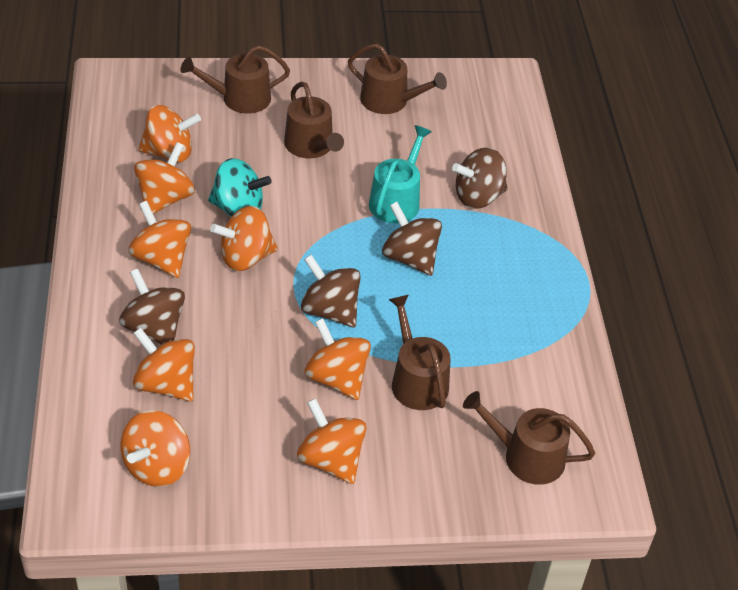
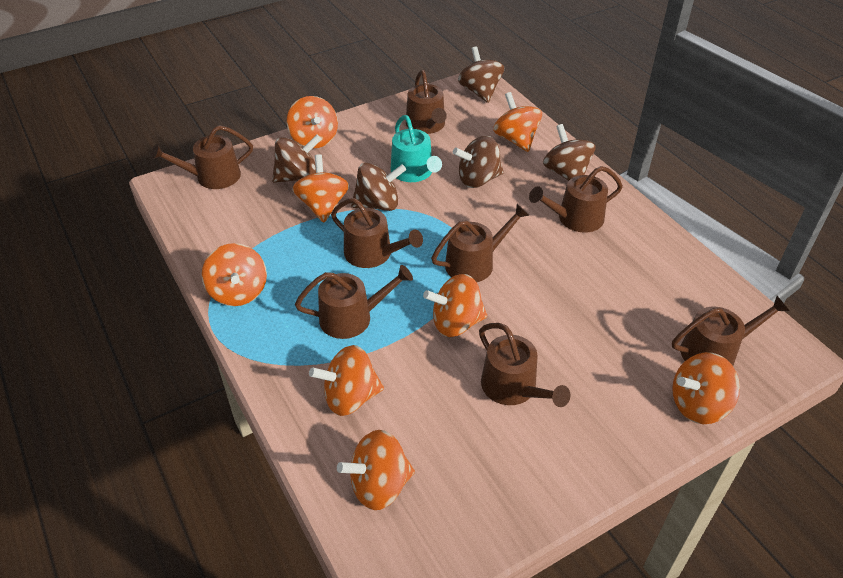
brown spinning top: [119,269,185,345] [301,255,361,327] [382,202,442,276] [452,147,508,209] = 4 -> [272,134,322,183] [351,163,406,211] [453,136,504,188] [458,47,504,103] [543,124,595,181] = 5
brown watering can: [180,45,290,114] [284,82,344,158] [348,43,447,114] [388,295,451,410] [463,391,595,485] = 5 -> [150,125,253,189] [295,265,413,339] [331,198,423,268] [406,70,447,134] [431,204,530,282] [479,323,570,407] [529,166,623,232] [672,296,790,366] = 8
turquoise spinning top: [208,158,272,217] = 1 -> none = 0

